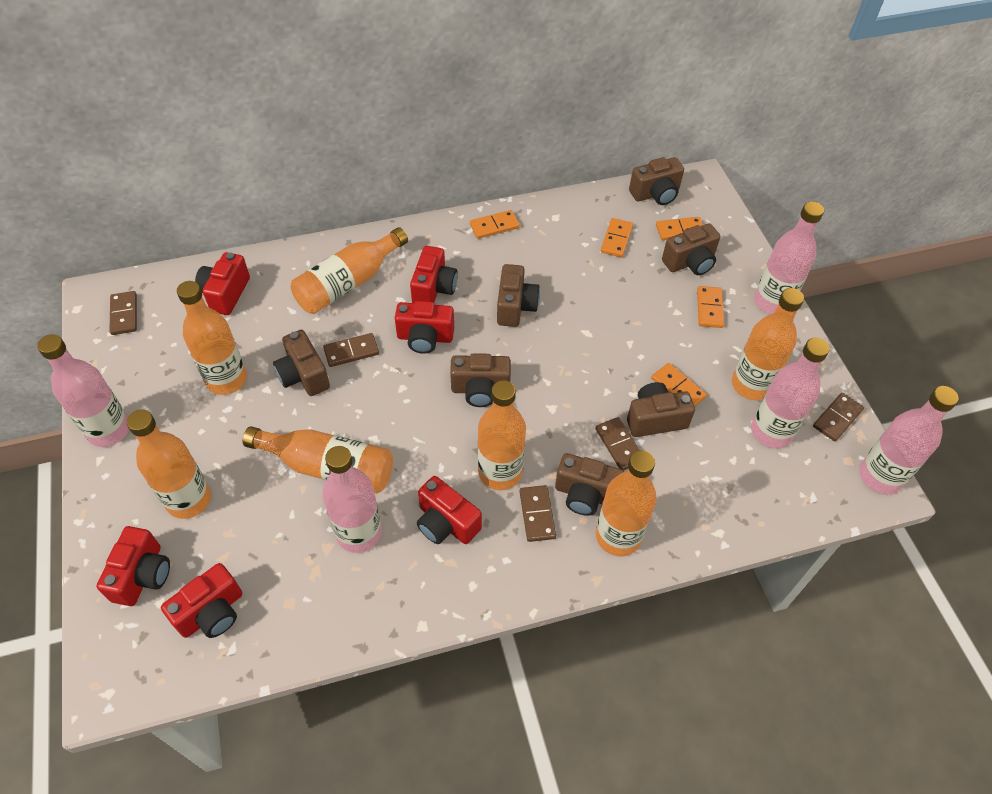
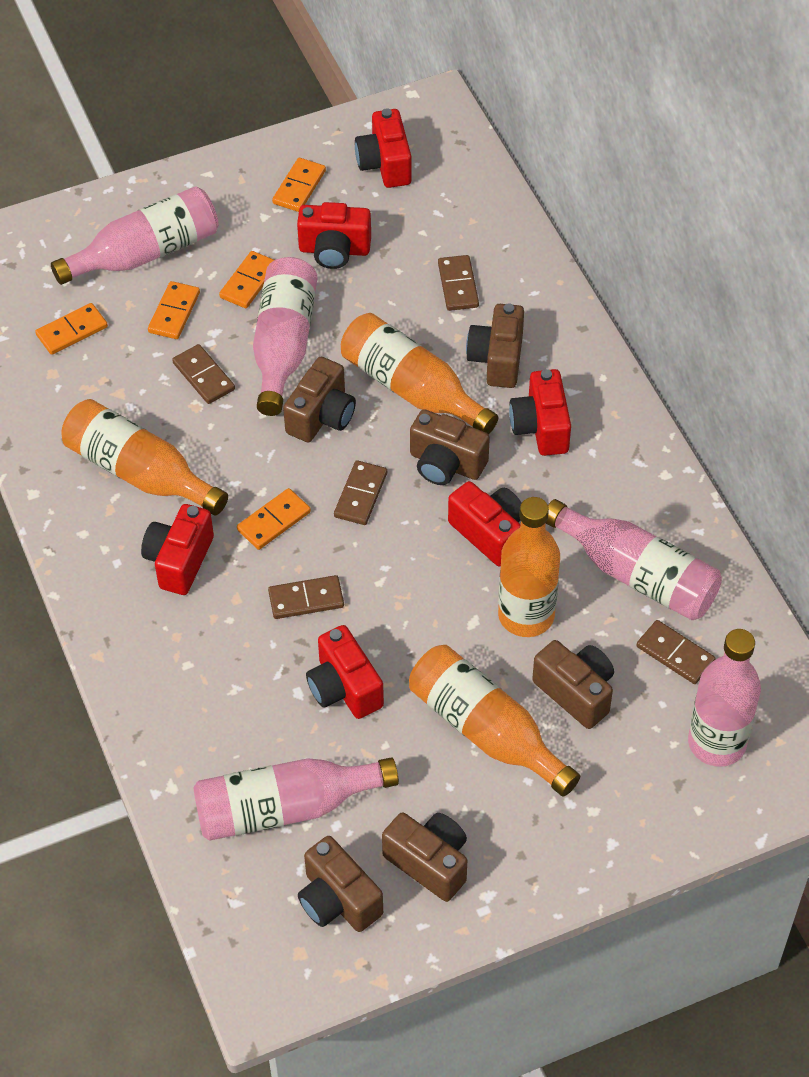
brown camera: [273,330,330,396] [450,353,511,407] [497,264,540,327] [555,453,624,516] [627,382,695,437] [629,157,684,205] [662,223,720,275] = 7 -> [283,357,356,442] [298,836,383,932] [382,813,467,902] [410,409,490,485] [466,303,524,388] [532,640,614,729] = 6
orange bottle: [127,410,211,519] [177,281,247,395] [243,426,393,493] [291,227,408,314] [478,380,526,490] [596,450,657,556] [732,288,804,400] = 7 -> [61,399,228,515] [341,313,498,434] [409,645,580,797] [498,497,560,637] = 4

